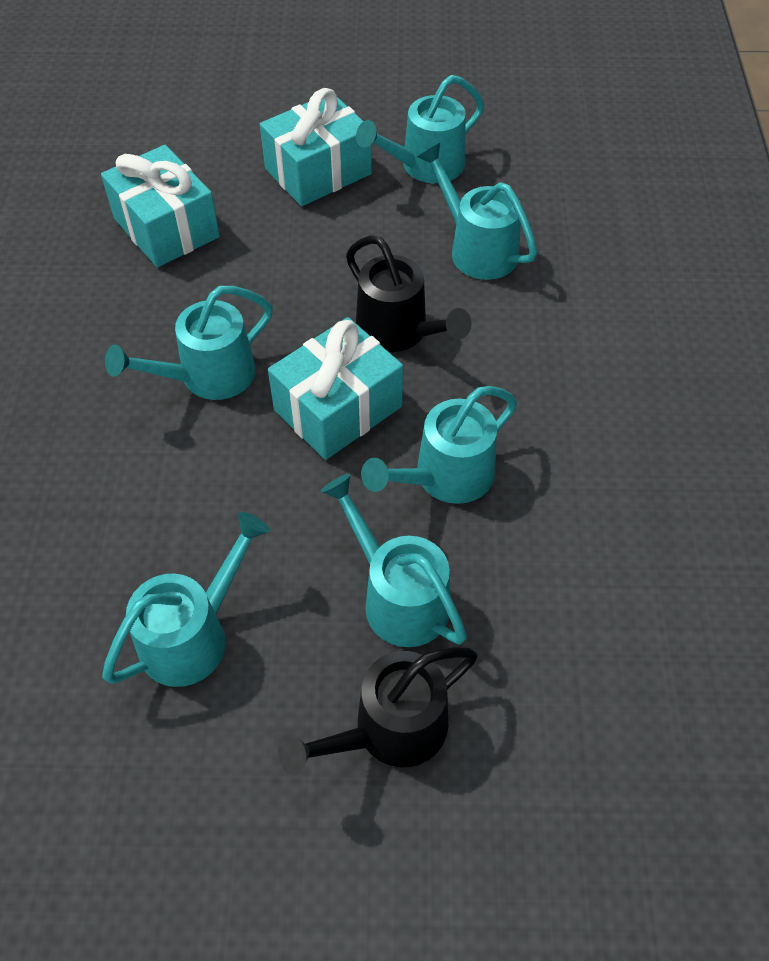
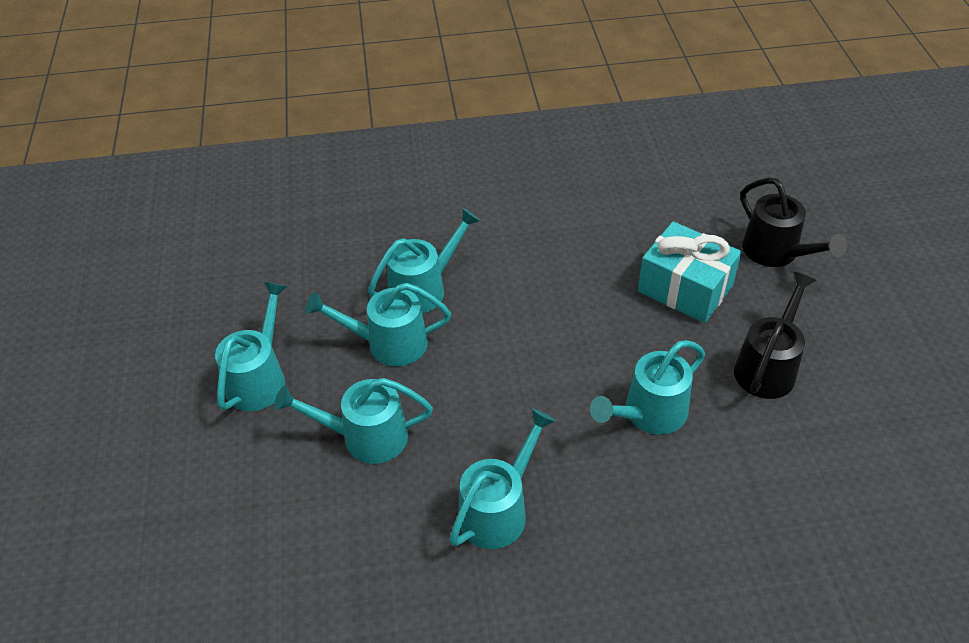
turquoise gift: [101,145,220,268] [260,88,372,206] [268,317,403,460] = 3 -> [638,221,742,323] = 1

